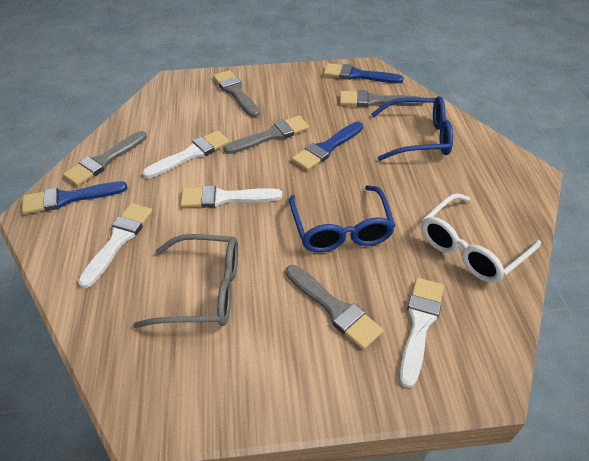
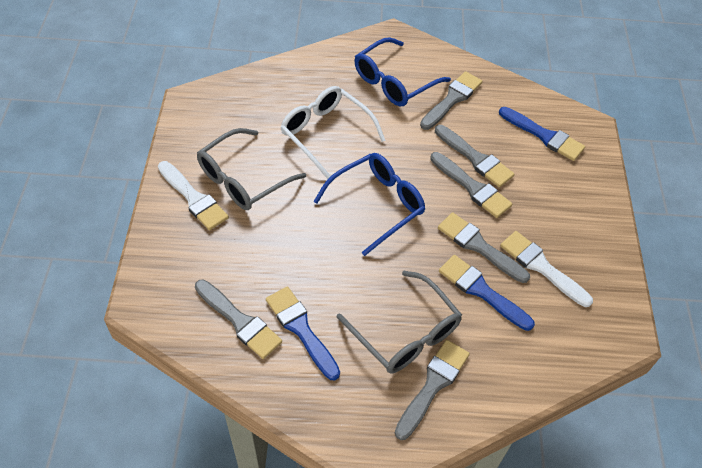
grey brush: [63,131,147,186] [213,70,260,117] [224,116,309,154] [286,265,383,350] [340,90,424,107] = 5 -> [195,280,282,359] [395,340,470,440] [420,71,482,130] [430,152,512,218] [435,125,515,187] [438,212,530,283] = 6
grey glasses: [133,234,238,328] = 1 -> [197,128,306,210] [337,271,462,374] = 2
white brush: [78,203,153,288] [142,130,230,179] [180,185,282,208] [399,278,444,388] = 4 -> [158,161,229,230] [500,231,593,307] = 2

